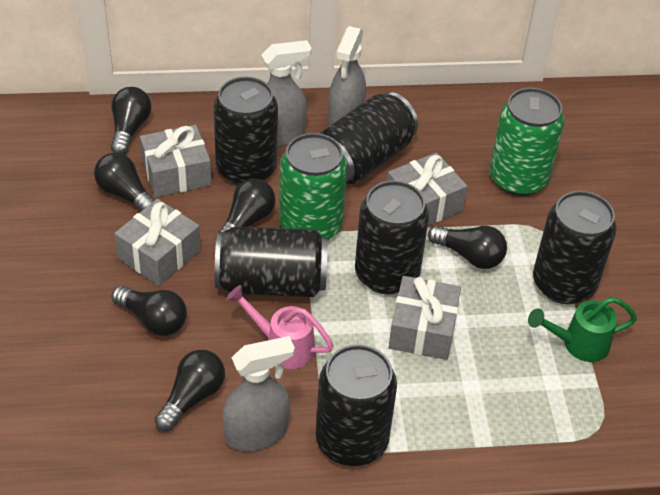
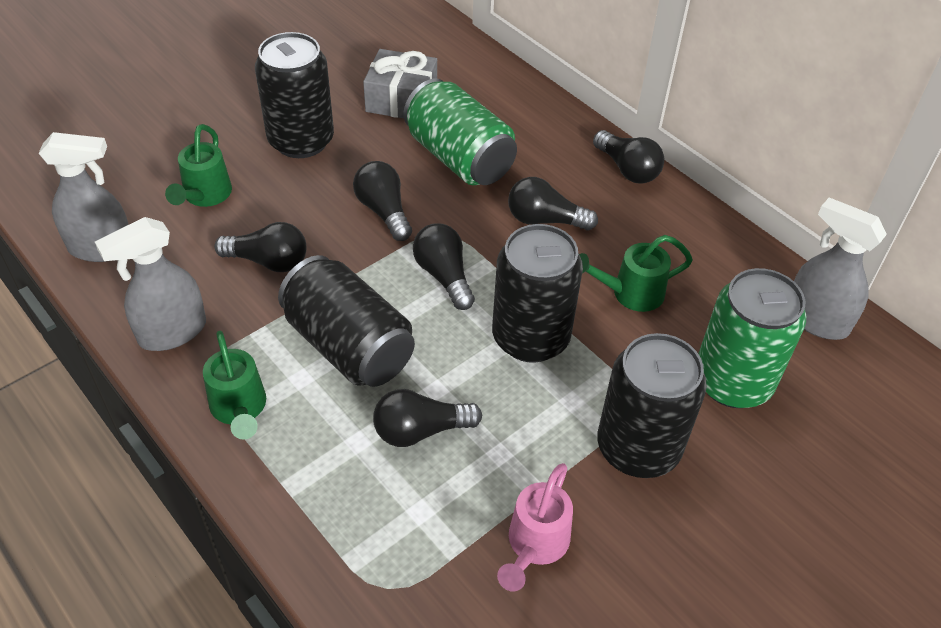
black can: [213,77,278,185] [215,226,328,297] [316,344,397,466] [320,92,418,184] [355,180,429,295] [533,191,617,304] = 6 -> [255,32,334,158] [278,255,415,387] [492,224,583,362] [597,333,707,478] = 4
green watering can: [528,297,637,362] = 1 -> [165,124,232,207] [203,331,266,440] [579,235,693,312] = 3
grey gift: [114,199,201,286] [140,125,212,197] [387,152,467,226] [389,276,461,360] = 4 -> [363,49,437,118] = 1

